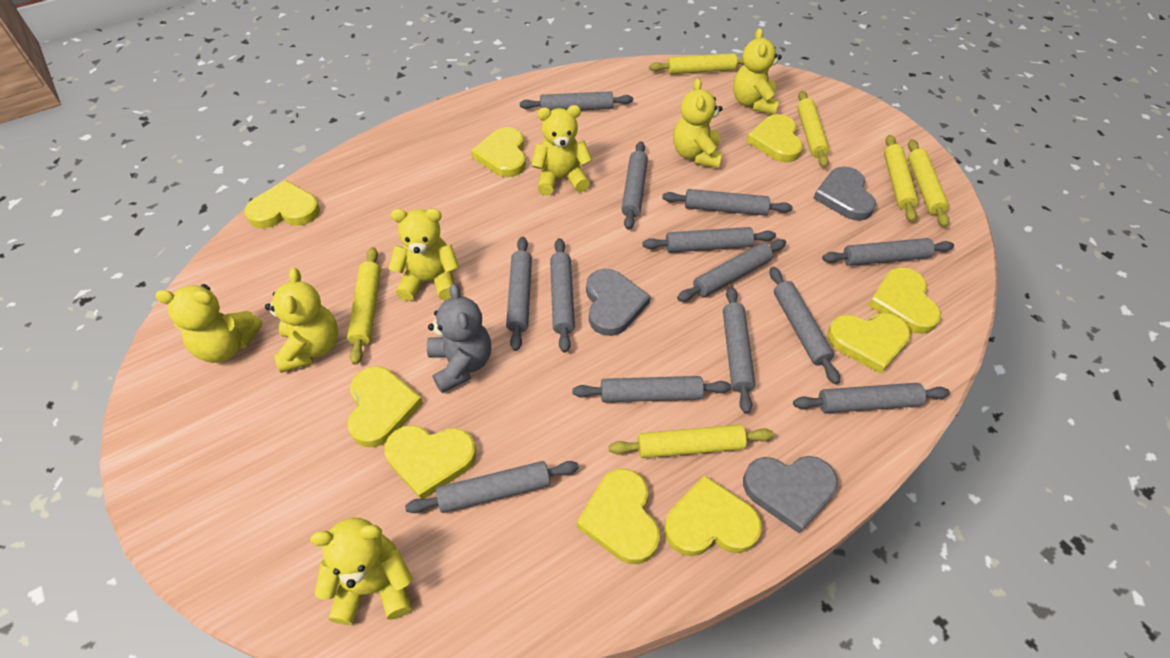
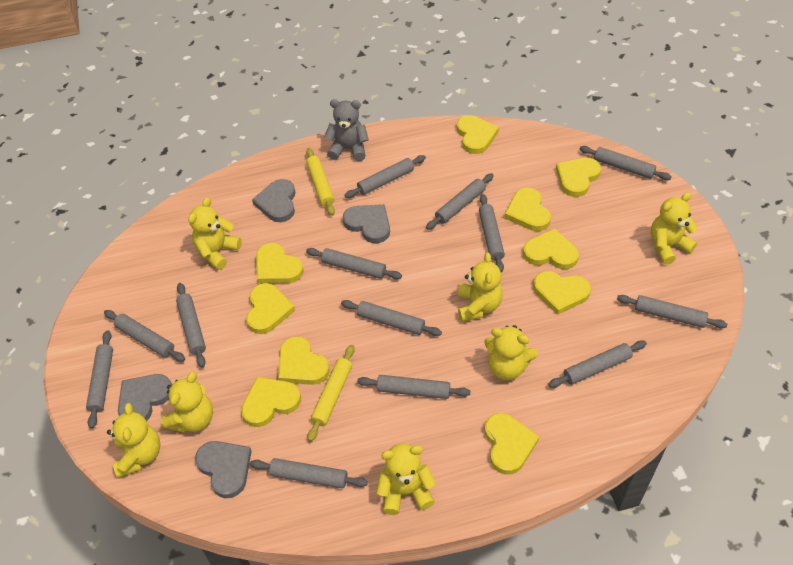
grey heart: [586,269,651,336] [743,456,838,533] [813,167,876,221] = 3 -> [118,374,172,421] [195,441,252,498] [252,179,295,222] [343,204,390,243] = 4
yellow heart: [244,180,320,228] [347,366,423,447] [384,425,476,499] [471,127,526,177] [577,469,660,564] [664,475,762,556] [746,114,803,162] [827,313,911,374] [868,267,941,334] = 9 -> [241,377,301,427] [246,283,295,334] [256,243,304,284] [278,336,330,385] [457,115,499,154] [485,413,540,475] [504,188,551,231] [523,228,579,269] [533,271,591,315] [556,158,601,197] = 10
yellow rolling pin: [347,247,381,365] [609,424,774,458] [649,53,744,74] [797,91,829,168] [884,135,918,222] [908,139,949,227] = 6 -> [306,148,335,216] [308,345,354,442] = 2

